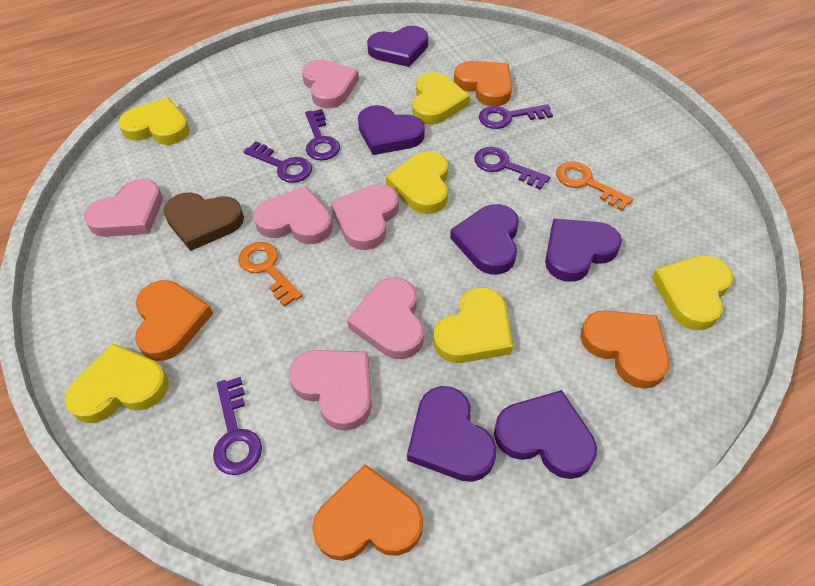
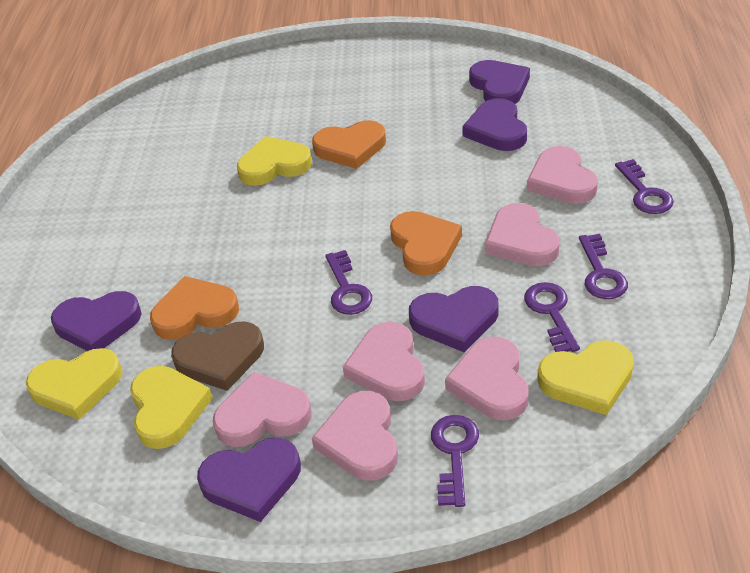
orange heart: [135,280,213,361] [312,464,423,561] [454,61,512,106] [580,310,670,389] = 4 -> [150,276,239,340] [312,120,386,169] [390,211,462,276] = 3
orange key: [238,242,303,307] [556,162,633,211] = 2 -> none = 0
purple heart: [358,105,425,155] [367,26,428,67] [407,386,496,482] [450,204,519,275] [494,390,597,479] [545,219,622,282] = 6 -> [51,291,141,351] [197,438,301,522] [409,286,498,352] [462,98,527,151] [469,60,530,104] = 5
yellow heart: [64,343,169,423] [118,97,190,145] [386,151,448,214] [412,72,470,125] [433,287,513,363] [652,255,733,330] = 6 -> [26,348,123,420] [130,366,213,449] [237,136,312,186] [537,340,634,415] = 4

